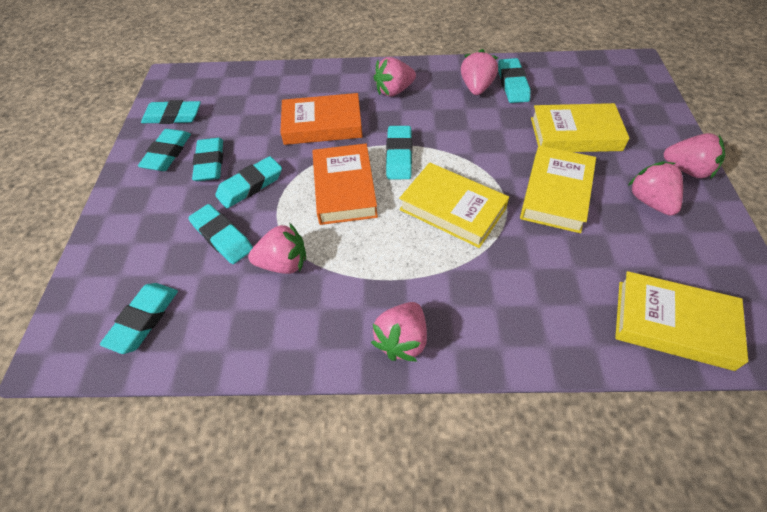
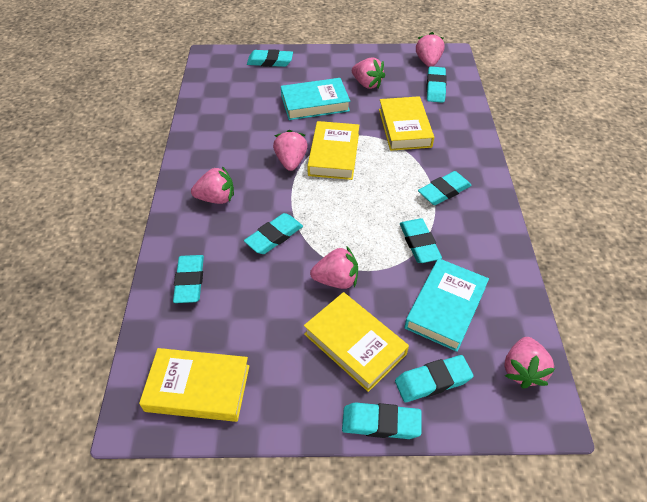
orange book: [280,93,363,145] [312,144,378,225] = 2 -> none = 0
turquoise book: none = 0 -> [281,78,350,120] [404,258,489,352] = 2

